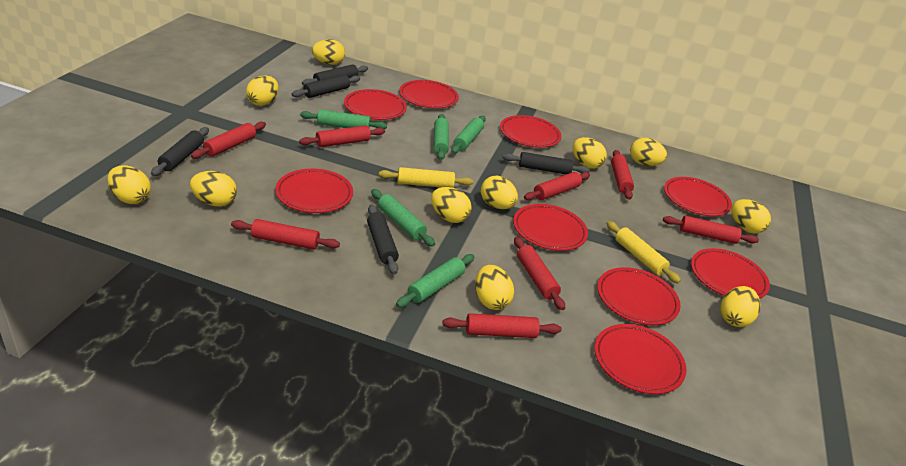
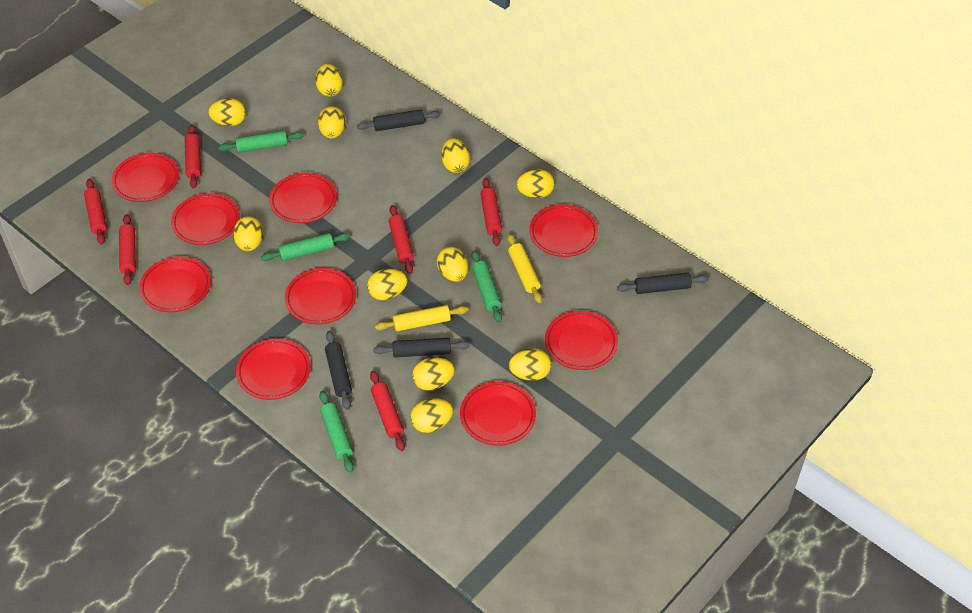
black rolling pin: [151,127,209,176] [292,75,360,98] [302,65,368,85] [367,205,399,274] [502,152,590,174] = 5 -> [325,331,352,410] [357,110,441,131] [373,338,470,357] [617,273,709,294] = 4
green rolling pin: [300,109,387,129] [371,189,435,247] [396,254,474,307] [434,114,449,160] [451,115,486,154] = 5 -> [218,130,304,153] [261,233,350,261] [319,391,354,473] [472,250,502,323] = 4
red rolling pin: [191,122,266,159] [231,219,340,250] [299,126,385,147] [443,313,562,338] [514,237,565,310] [524,172,590,200] [611,150,634,200] [663,216,759,244] = 8 -> [84,179,107,245] [119,214,136,285] [185,125,201,189] [370,371,405,451] [389,205,414,274] [480,178,502,246] = 6

